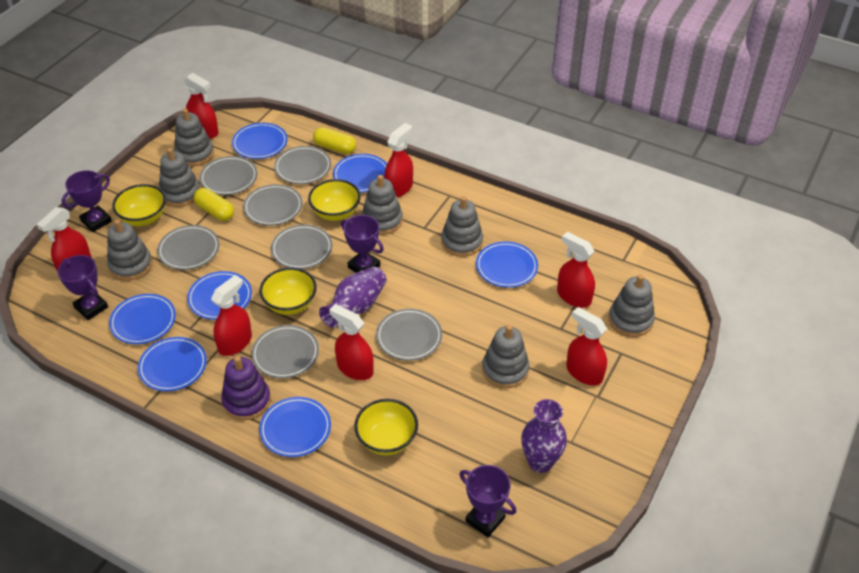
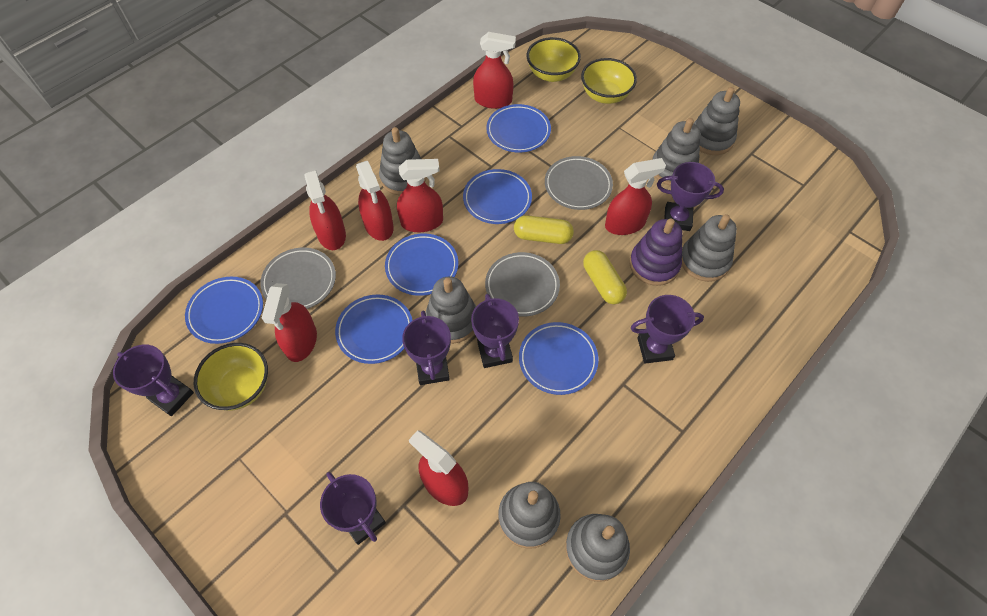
blue plate: [109,294,176,344] [138,337,207,391] [187,271,252,320] [232,123,288,159] [259,397,331,457] [333,154,387,193] [476,242,538,288] = 7 -> [185,277,263,344] [335,295,413,364] [385,234,458,296] [463,169,532,224] [486,104,551,153] [519,322,599,395] = 6
grey plate: [157,225,219,270] [200,156,257,195] [243,184,303,226] [251,325,319,379] [271,225,332,269] [274,146,331,184] [376,309,442,361] = 7 -> [260,248,336,309] [485,252,560,317] [545,156,613,210] = 3
purple trophy: [58,255,108,320] [61,170,112,232] [341,215,384,273] [459,465,516,537] = 4 -> [113,345,194,416] [320,472,386,545] [402,311,451,385] [471,294,519,368] [631,295,704,364] [657,162,724,231] = 6
purple vase: [319,267,387,328] [521,399,567,473] = 2 -> none = 0
yellow bowl: [113,184,166,226] [260,267,317,315] [308,179,361,221] [354,399,418,455] = 4 -> [194,343,268,410] [527,37,581,82] [581,58,637,104] = 3

